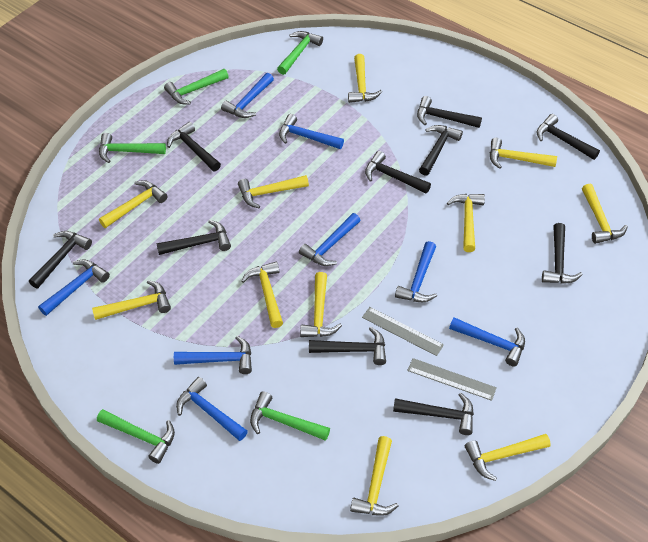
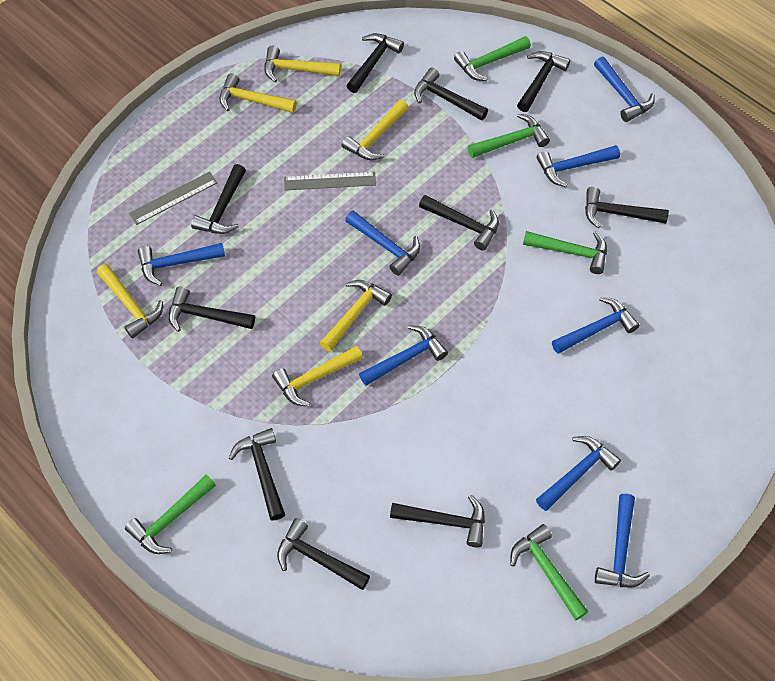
yellow hammer: [92,280,171,320] [99,180,168,228] [238,175,309,208] [241,261,283,328] [300,272,342,337] [348,54,382,103] [350,436,399,516] [447,194,485,252] [465,434,551,481] [490,138,557,169] [582,184,628,244] = 11 -> [97,264,163,338] [219,73,297,113] [264,46,341,82] [272,346,363,407] [320,280,392,352] [341,100,409,160] = 6

